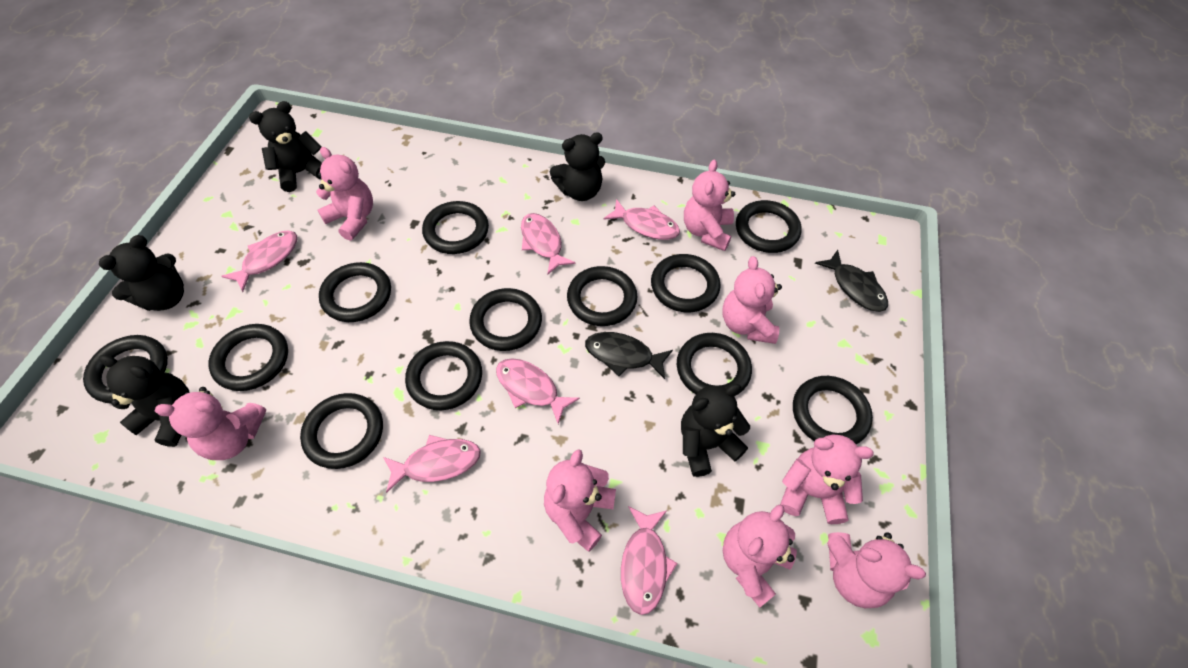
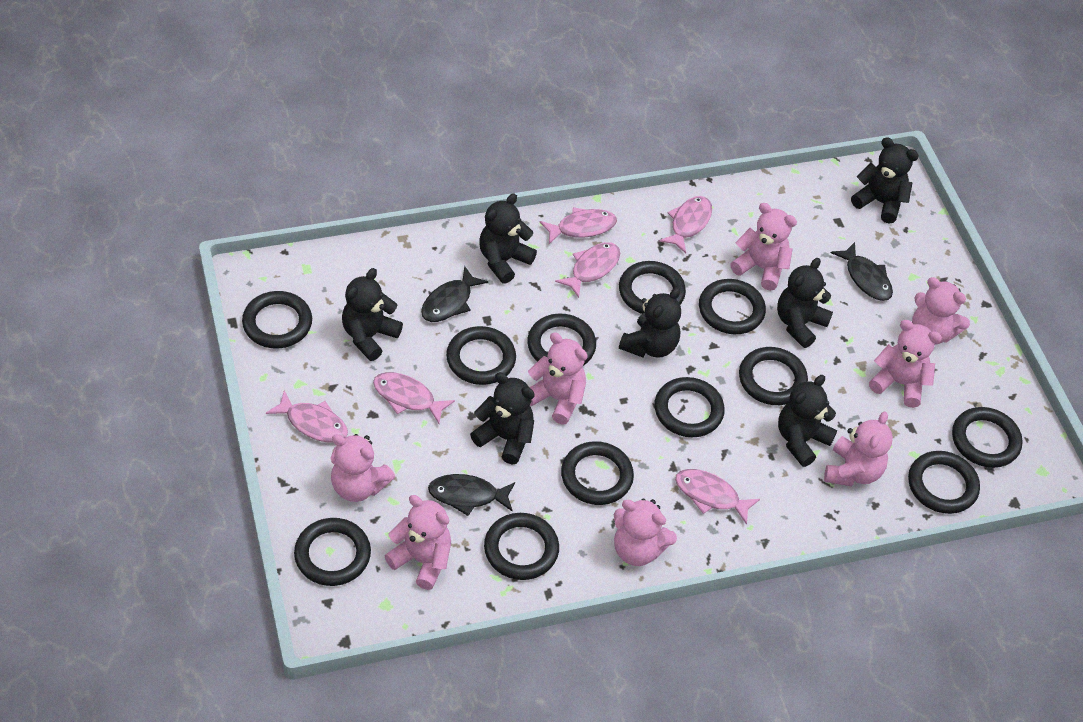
black fish: [585,332,673,379] [815,250,888,312] = 2 -> [421,266,488,322] [428,474,515,516] [831,242,893,301] = 3
black teddy bear: [99,235,184,311] [99,355,190,447] [249,101,322,192] [550,132,605,201] [681,384,750,477] = 5 -> [342,268,403,361] [470,372,535,464] [479,193,537,284] [619,287,681,358] [777,258,833,348] [778,375,837,467] [851,137,919,224] = 7

